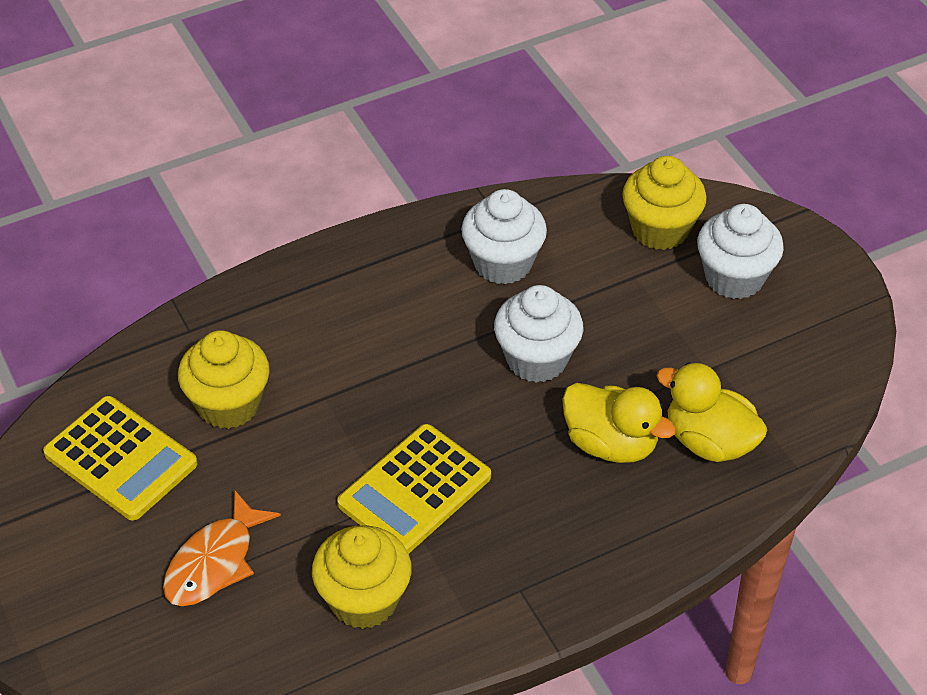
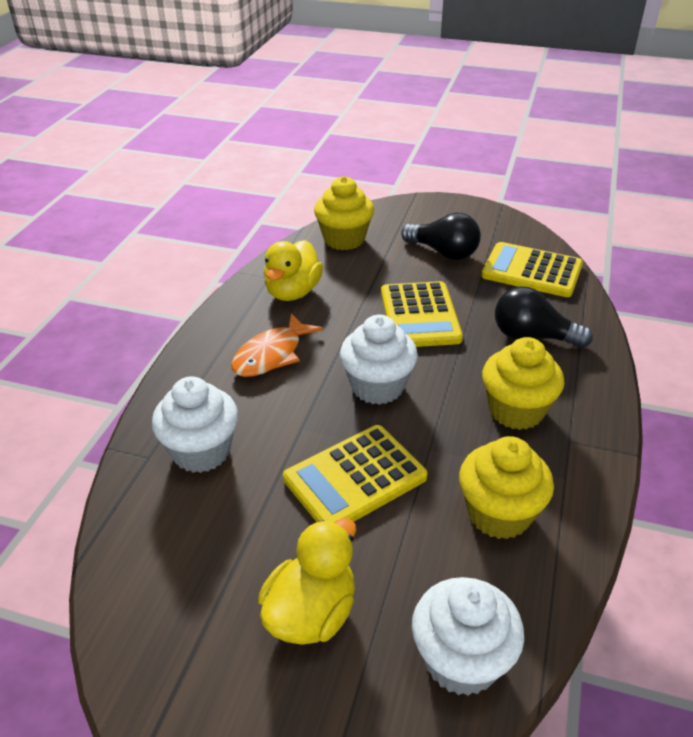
black light bulb: none = 0 -> [401,212,481,260] [495,286,593,348] = 2
yellow calculator: [43,396,198,521] [337,424,491,553] = 2 -> [283,425,427,523] [381,281,463,347] [481,242,583,297] = 3

